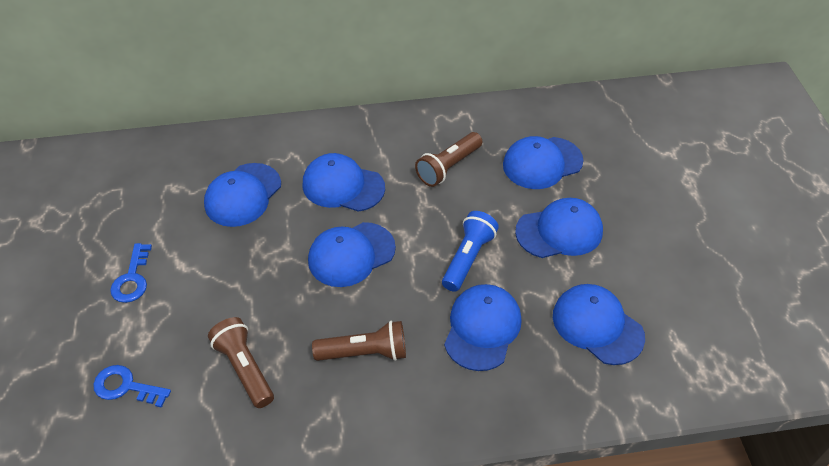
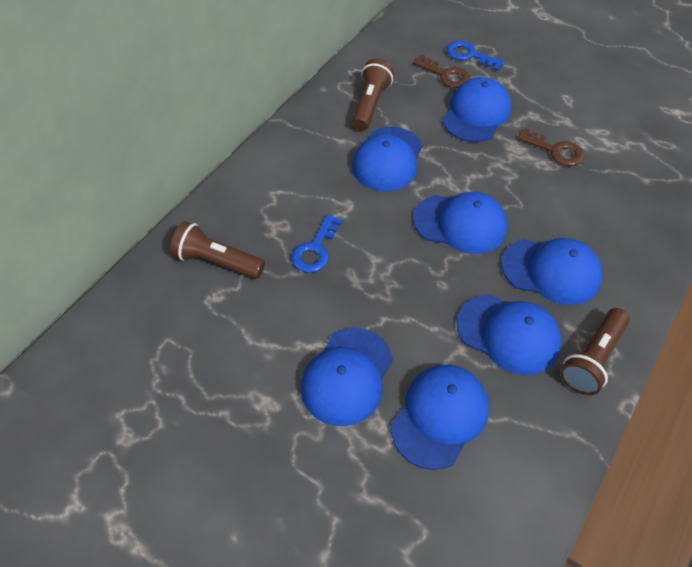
blue flashlight: [442,211,499,292] = 1 -> none = 0
brown key: none = 0 -> [413,54,470,88] [518,128,584,166] = 2

